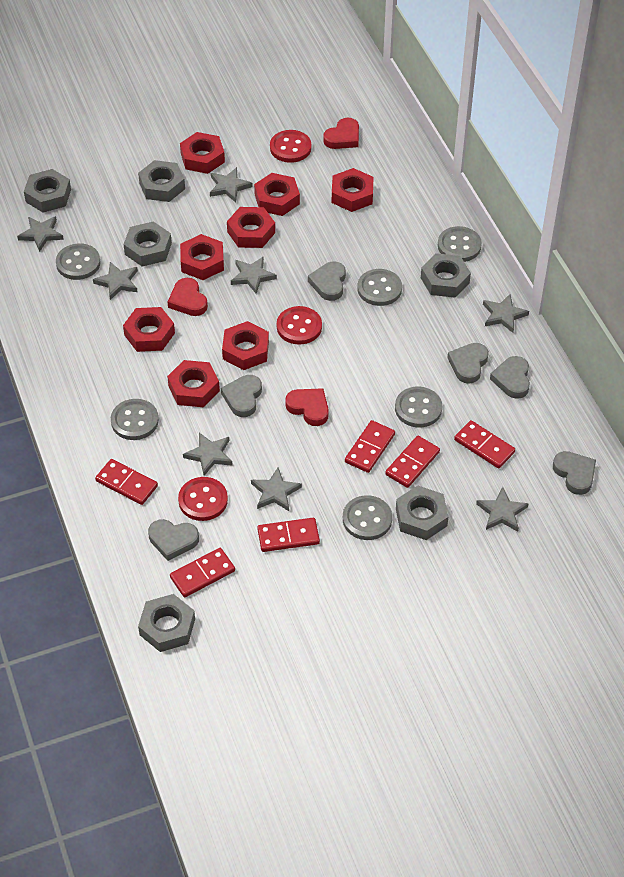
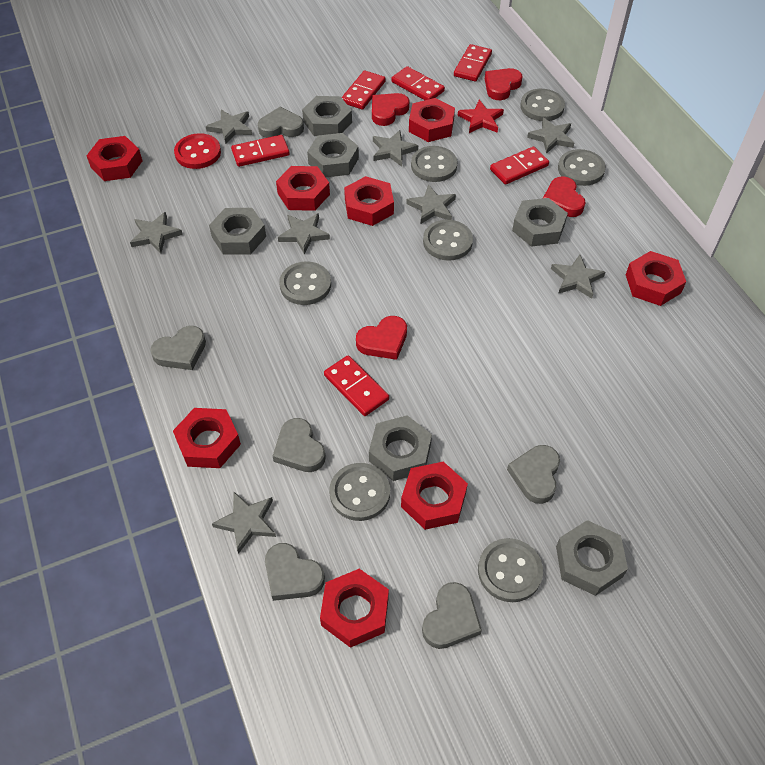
grey button: [56,243,101,280] [111,399,159,440] [343,495,392,540] [357,269,402,306] [395,387,442,428] [438,226,482,262] = 6 -> [279,261,331,305] [329,463,390,521] [411,146,458,182] [423,220,473,261] [478,538,543,602] [520,89,565,121] [558,149,606,186] = 7
red button: [178,477,228,521] [270,130,311,163] [277,306,322,345] = 3 -> [174,133,221,169] = 1
red heart: [168,278,208,316] [285,388,329,426] [323,117,359,149] = 3 -> [356,316,407,360] [372,93,409,126] [485,68,522,100] [543,176,586,217] = 4
red star: none = 0 -> [458,100,504,133] = 1

